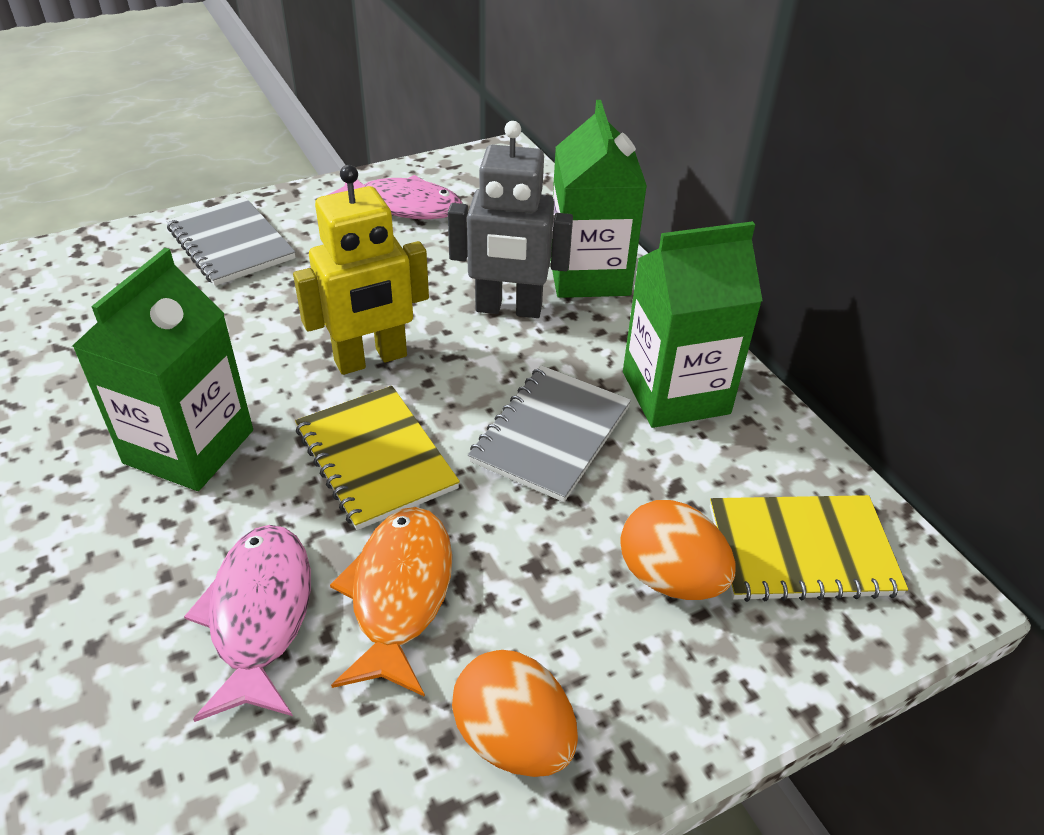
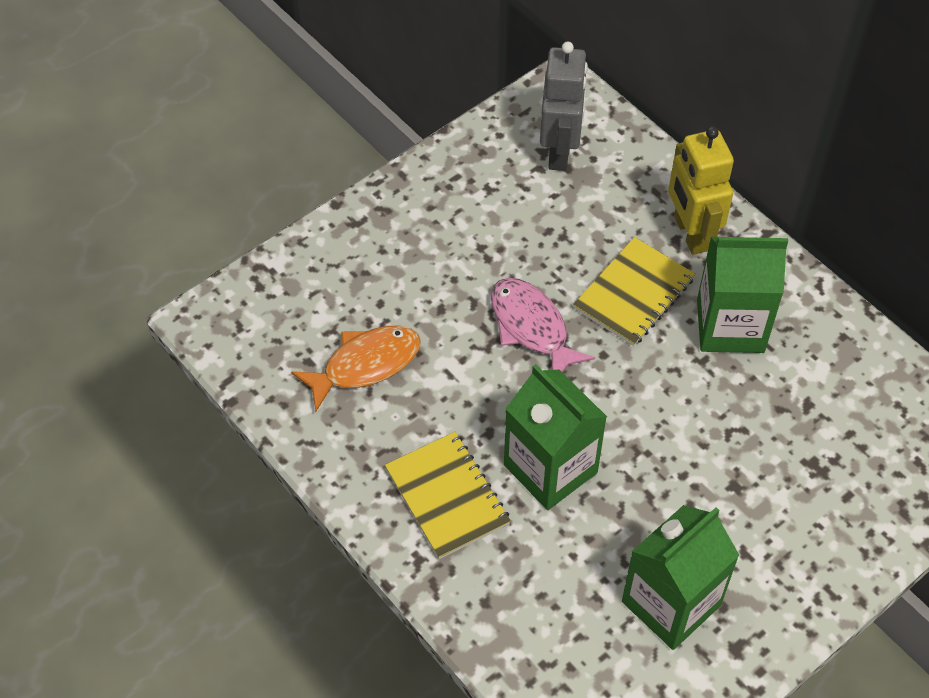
grey notebook: [166,197,296,286] [468,365,631,502] = 2 -> none = 0
orange egg: [452,650,578,777] [620,500,736,600] = 2 -> none = 0
pink fish: [184,525,311,722] [328,175,463,219] = 2 -> [491,278,595,372] = 1

